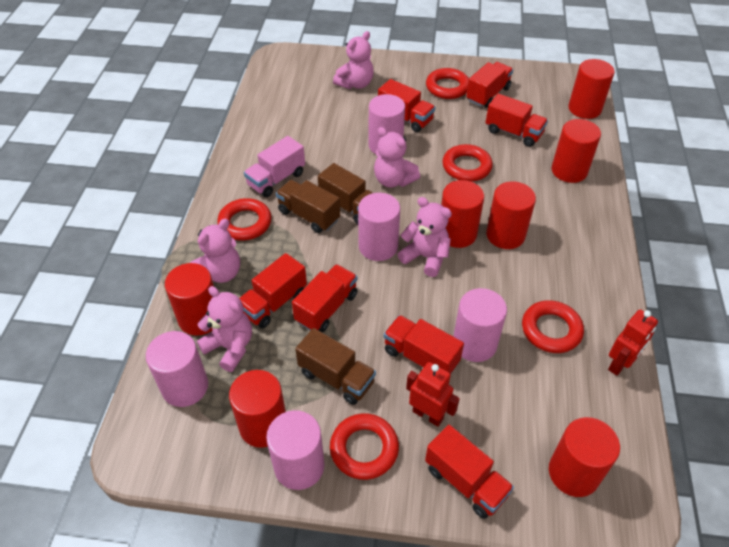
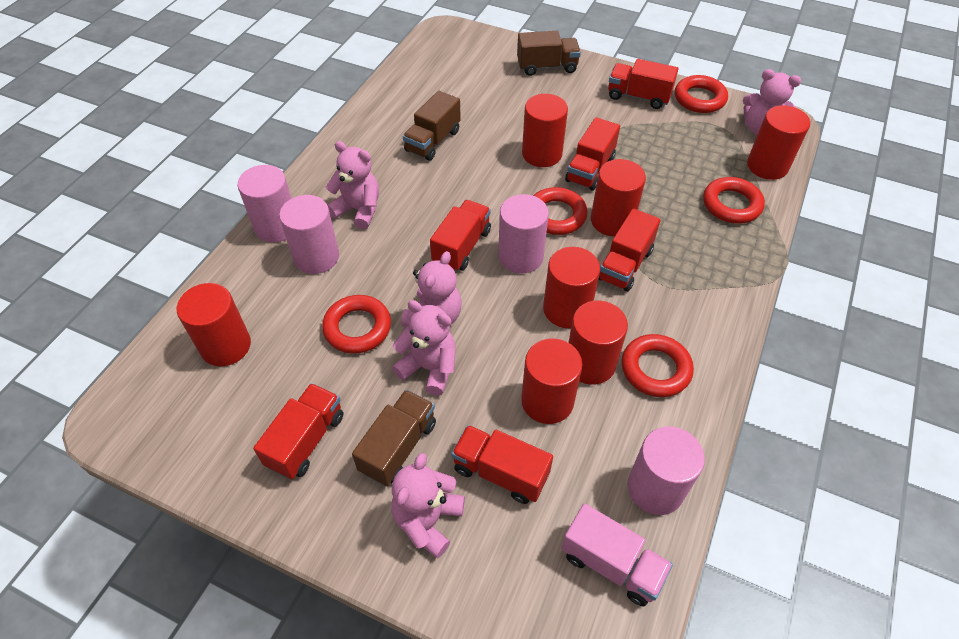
pink cylinder: [146,331,208,407] [266,410,324,490] [358,193,400,261] [368,94,405,154] [453,288,507,362] = 5 -> [238,165,292,243] [279,195,339,274] [498,194,549,274] [627,426,705,515] = 4
red robot: [406,362,460,427] [608,309,658,376] = 2 -> none = 0
red truck: [240,253,307,328] [292,264,358,332] [378,79,435,132] [384,315,464,375] [425,425,514,519] [466,62,513,108] [485,94,548,147] = 7 -> [253,383,343,479] [430,200,491,271] [451,425,553,504] [565,117,620,191] [598,208,661,292] [608,59,678,109] = 6

